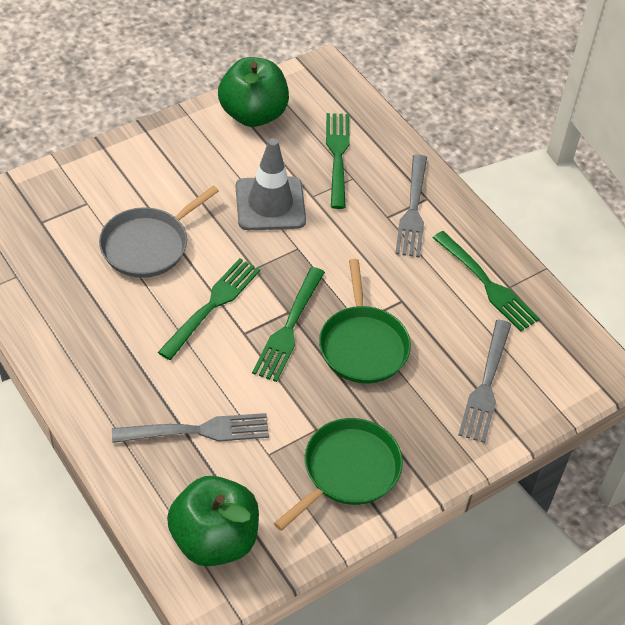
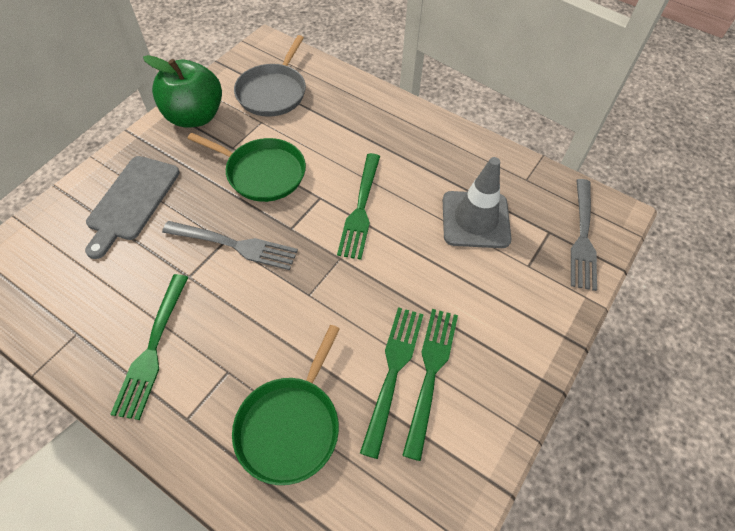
green apple: [167,476,259,566] [218,57,289,127] = 2 -> [143,55,222,127] = 1
grey cutting board: none = 0 -> [85,156,180,259] = 1
grey fork: [112,413,269,443] [395,154,427,258] [458,320,511,443] = 3 -> [162,221,298,270] [571,179,597,291] = 2

